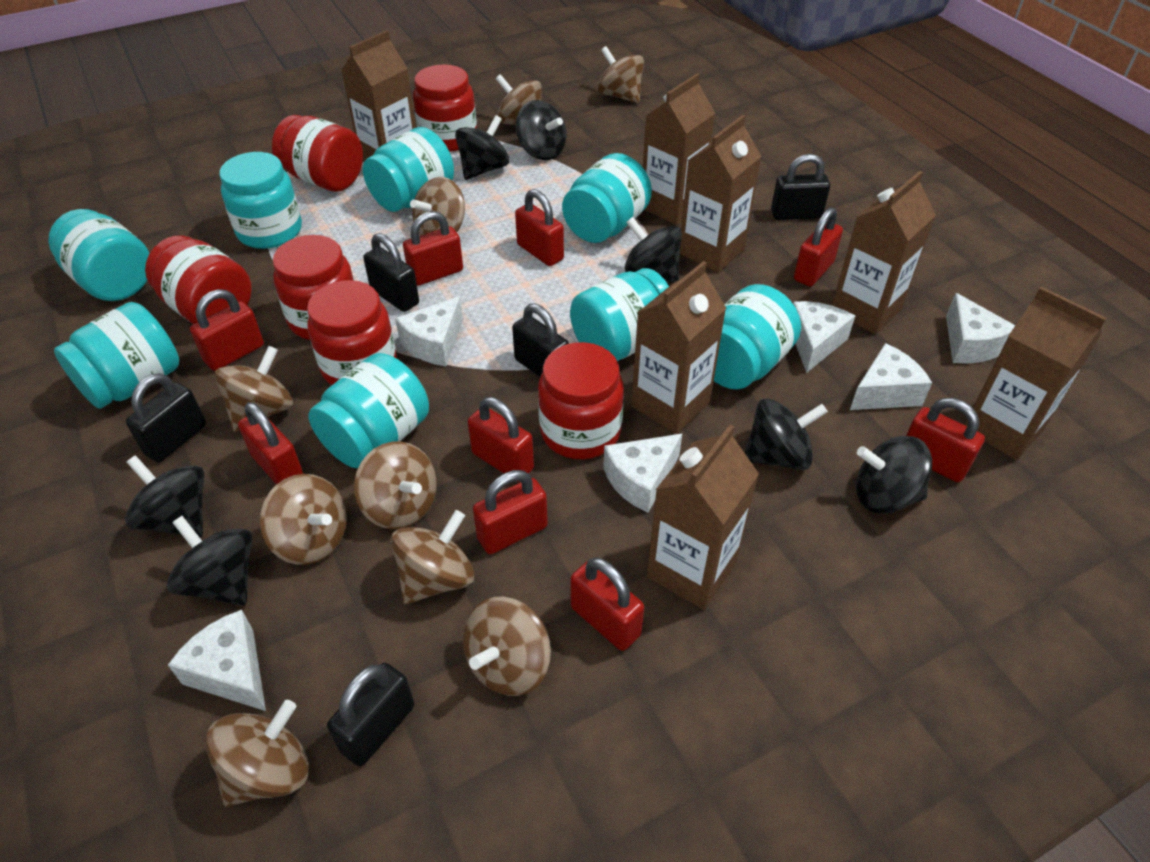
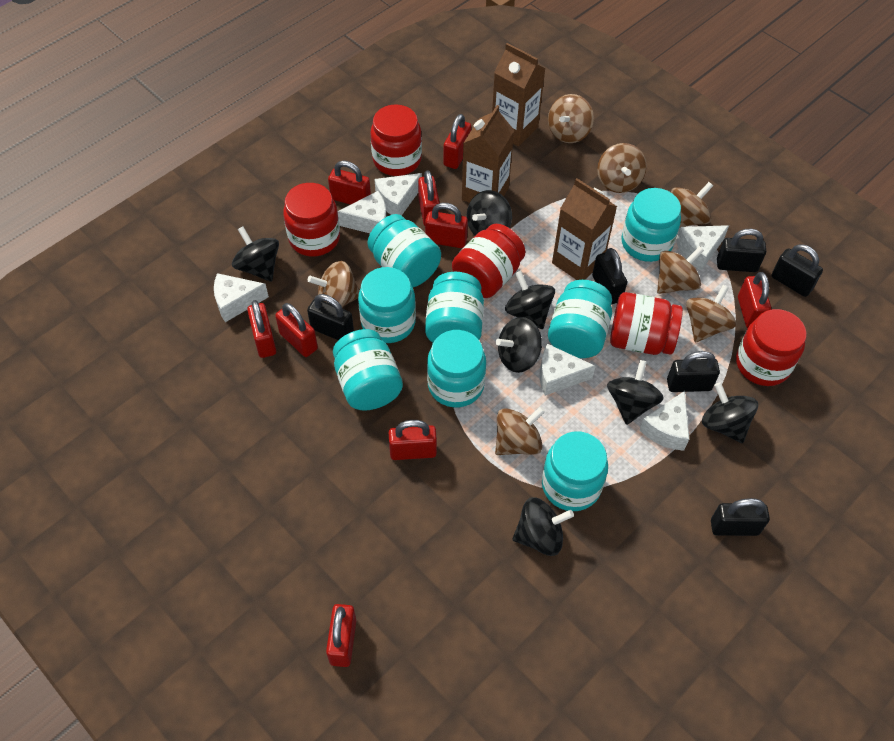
black padlock: [126,373,206,462] [327,663,414,766] [363,233,419,312] [512,303,569,377] [771,154,830,220] = 5 -> [307,294,354,340] [592,248,627,305] [667,351,720,392] [711,498,770,536] [717,229,766,272] [771,244,823,297] = 6
brown carton: [341,30,416,162] [631,261,726,434] [643,73,715,225] [647,424,759,610] [680,115,761,272] [832,171,936,334] [965,286,1107,460] = 7 -> [462,105,514,203] [492,43,546,146] [552,178,617,280] = 3
brown spinning top: [206,700,309,807] [215,346,293,432] [260,474,347,565] [354,441,437,529] [391,510,475,604] [410,177,465,235] [463,597,551,696] [496,74,542,125] [597,46,644,103] = 9 -> [308,261,360,307] [495,406,545,455] [548,94,594,143] [597,143,647,193] [657,246,704,294] [671,182,713,228] [686,285,736,342] = 7
red jar: [145,236,252,324] [272,115,363,192] [273,235,354,340] [307,280,397,385] [413,64,477,152] [538,342,624,459] = 6 -> [283,183,340,257] [370,104,422,176] [452,224,525,298] [610,292,683,355] [736,309,807,386] = 5

